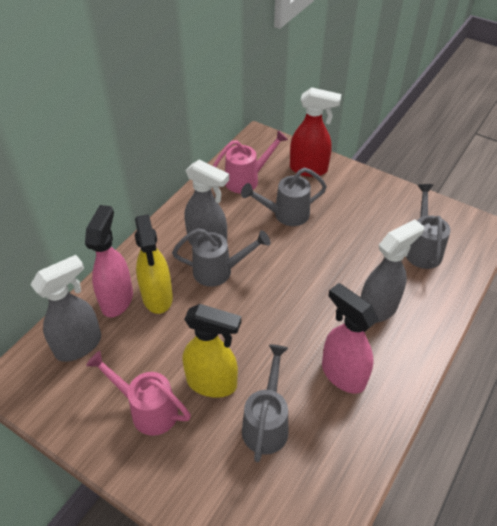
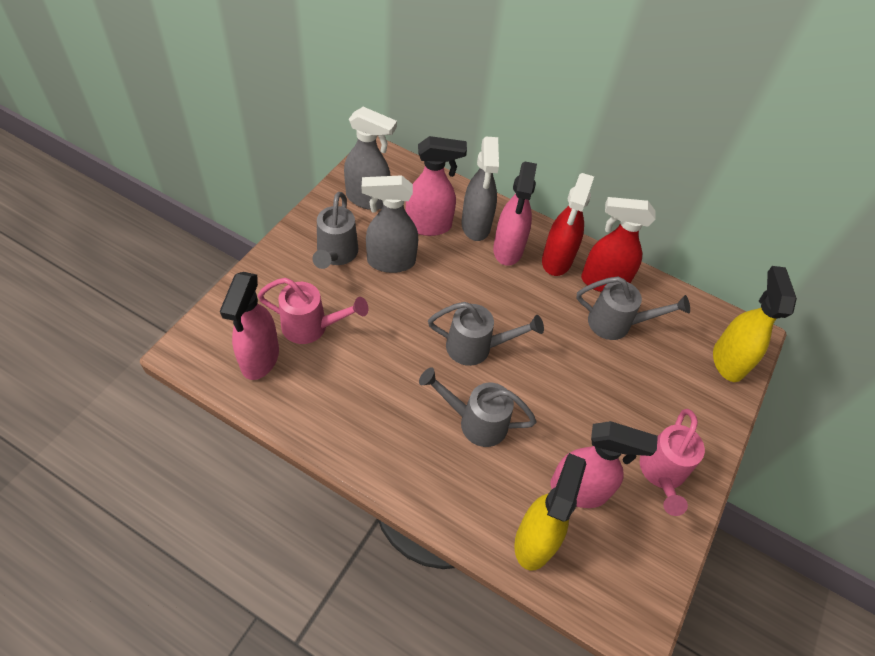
pink spray bottle: [85,205,133,317] [322,283,378,394] = 2 -> [220,272,279,380] [406,136,467,236] [493,162,537,266] [551,421,658,508] = 4
red spray bottle: [290,87,341,177] = 1 -> [542,173,594,276] [581,197,656,292] = 2

